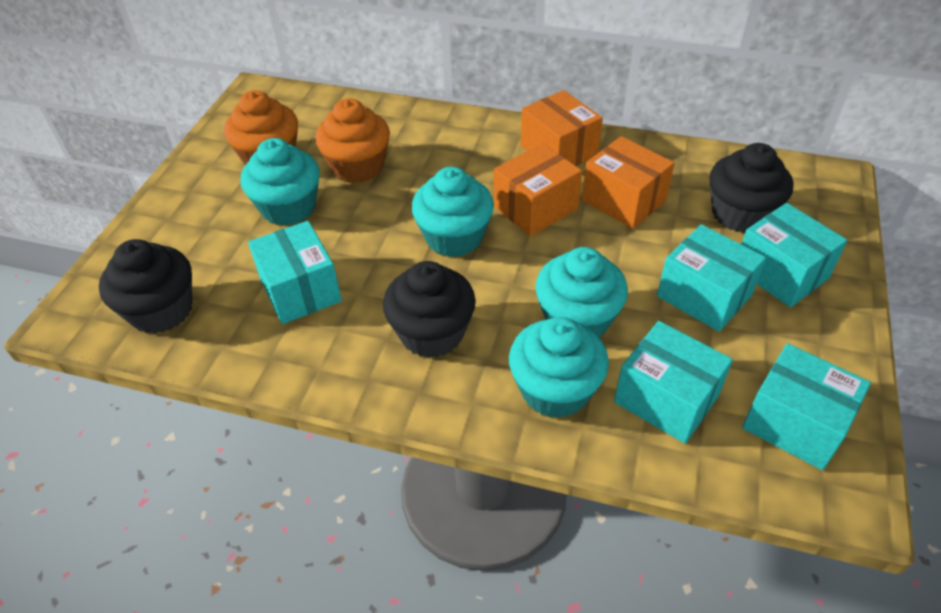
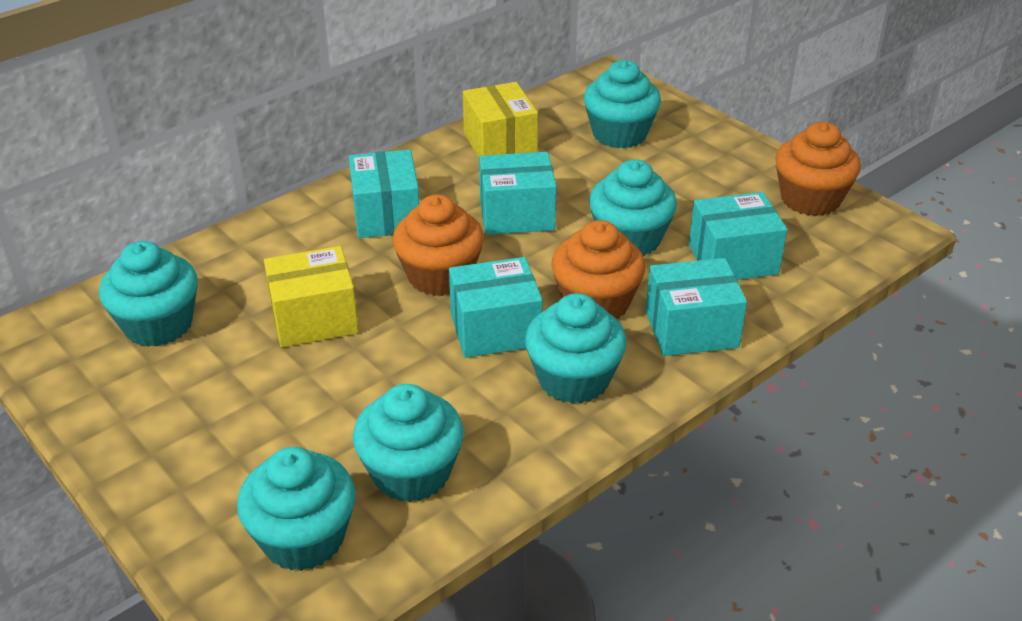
black cupcake: [99,239,192,334] [383,261,476,358] [709,143,793,233] = 3 -> none = 0
orange box: [494,143,582,236] [521,90,603,166] [582,136,675,229] = 3 -> none = 0
orange cupcake: [224,90,298,165] [315,98,390,183] = 2 -> [393,194,484,296] [551,220,645,319] [775,122,861,216] = 3
turquoise cupcake: [240,138,320,226] [412,167,494,257] [509,317,609,418] [535,247,628,338] = 4 -> [99,241,198,347] [237,447,356,571] [353,384,464,502] [525,293,627,404] [584,60,661,149] [589,159,677,256] = 6
yellow box: none = 0 -> [264,246,359,347] [463,82,538,158] = 2

